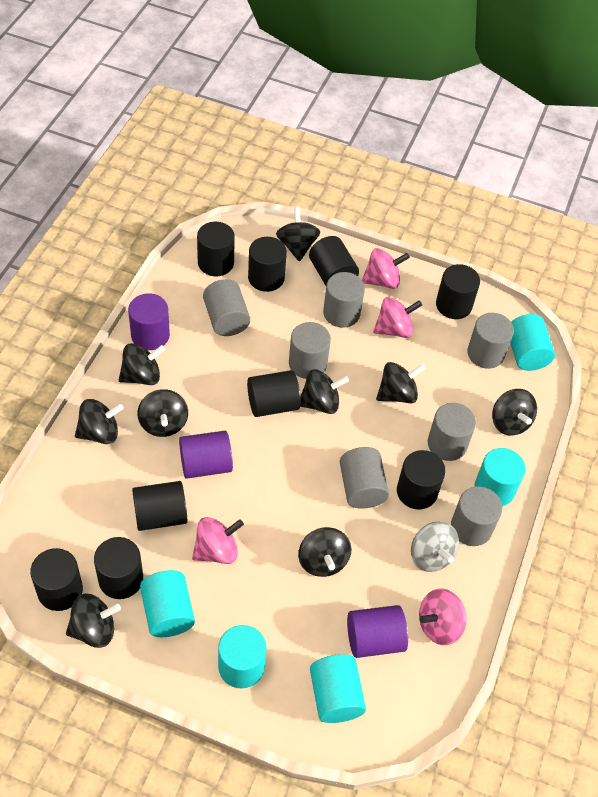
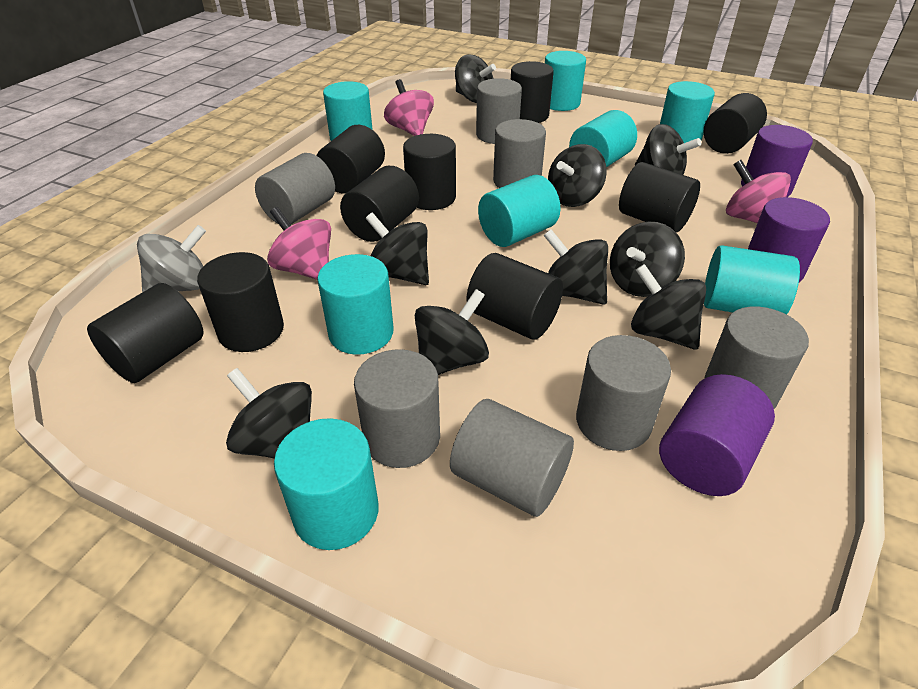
pink spinning top: [192,517,244,564] [362,248,410,289] [373,297,422,338] [419,589,467,645] = 4 -> [267,207,331,280] [384,79,434,136] [726,160,791,223] = 3
turquoise cylinder: [140,570,195,637] [218,625,267,689] [310,654,366,723] [474,448,526,506] [511,314,555,371] = 5 -> [274,418,379,550] [317,254,394,355] [323,81,373,141] [478,175,561,247] [545,51,586,111] [569,110,637,168] [660,81,715,143] [704,245,800,315] = 8

